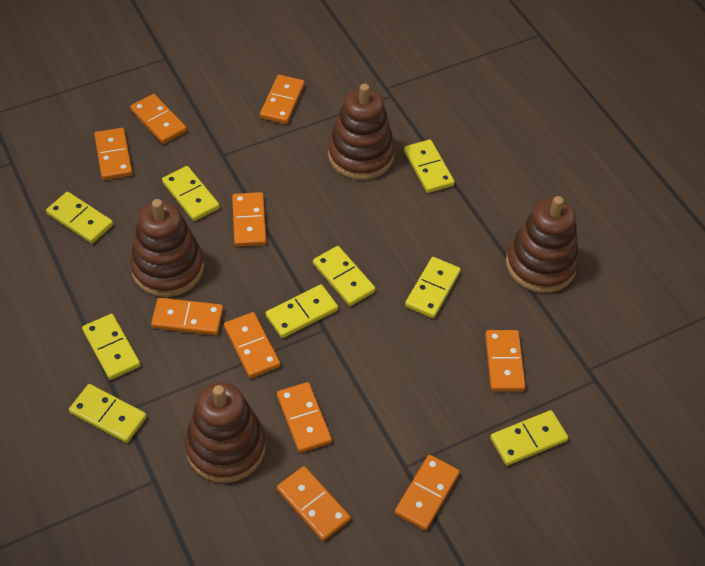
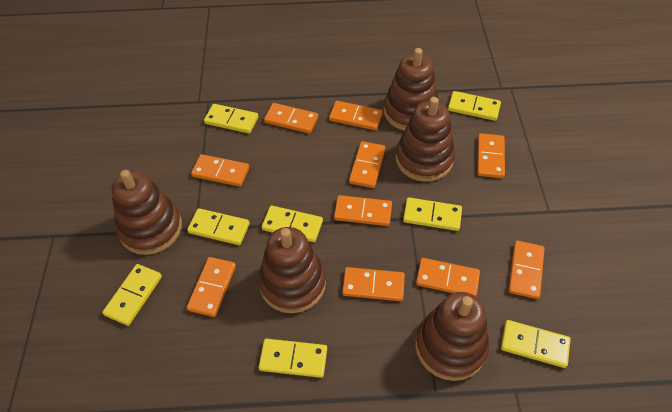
brown stacking toy: [130,199,204,297] [185,382,266,483] [328,83,395,180] [506,196,579,293] = 4 -> [111,170,182,255] [258,227,326,313] [384,48,438,131] [395,97,455,182] [415,292,489,381] = 5
yellow domino: [46,192,113,243] [69,384,147,443] [82,314,140,380] [162,166,220,221] [266,284,338,338] [313,246,375,306] [404,139,455,193] [405,257,461,318] [490,410,568,466] = 9 -> [102,264,162,326] [187,208,250,245] [204,104,259,134] [259,338,327,378] [262,205,323,242] [403,197,462,231] [448,91,501,121] [501,320,571,368] = 8

